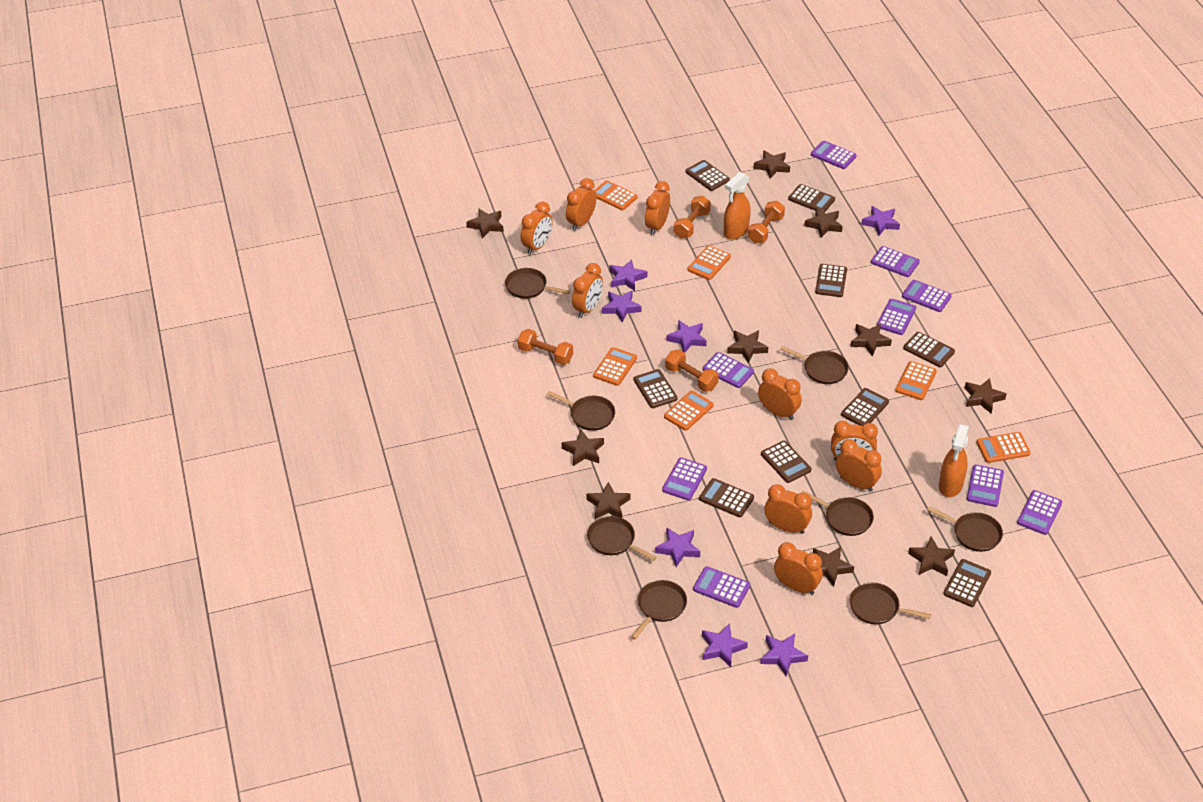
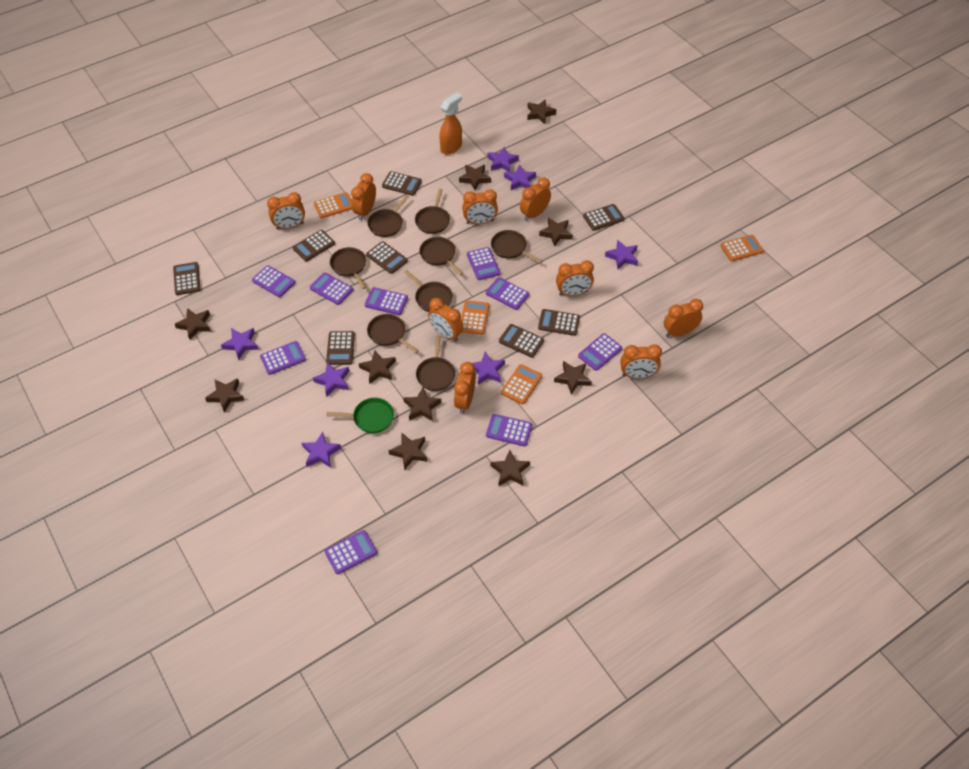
brown calculator: [634,369,677,408] [686,160,730,191] [699,478,754,517] [761,440,811,483] [788,184,835,213] [815,264,847,297] [841,388,889,426] [903,332,955,367] [943,559,991,607] = 9 -> [173,262,201,295] [293,230,335,261] [326,331,355,365] [366,241,408,274] [382,171,422,196] [499,324,544,358] [538,309,580,336] [583,204,624,231] = 8
green pan: none = 0 -> [326,398,394,433] = 1
orange calculator: [593,347,637,386] [594,180,638,210] [664,391,714,431] [688,245,731,280] [895,361,937,400] [976,432,1031,463] = 6 -> [314,192,352,218] [461,300,489,334] [501,364,542,404] [720,235,764,261] = 4
orange dumbbell: [518,329,573,365] [665,350,719,392] [674,196,711,239] [748,201,785,243] = 4 -> none = 0
orange spray bottle: [724,172,751,239] [939,424,969,497] = 2 -> [439,93,462,155] = 1

